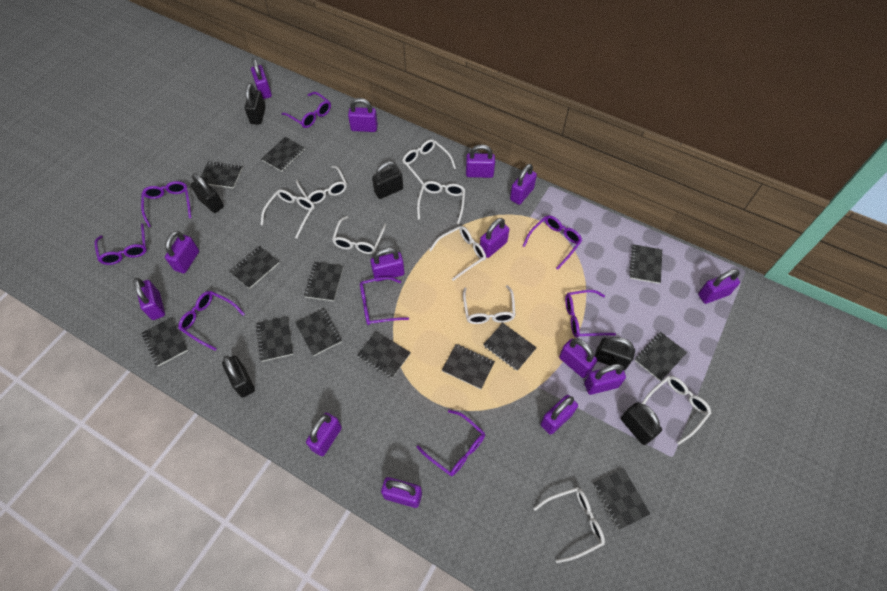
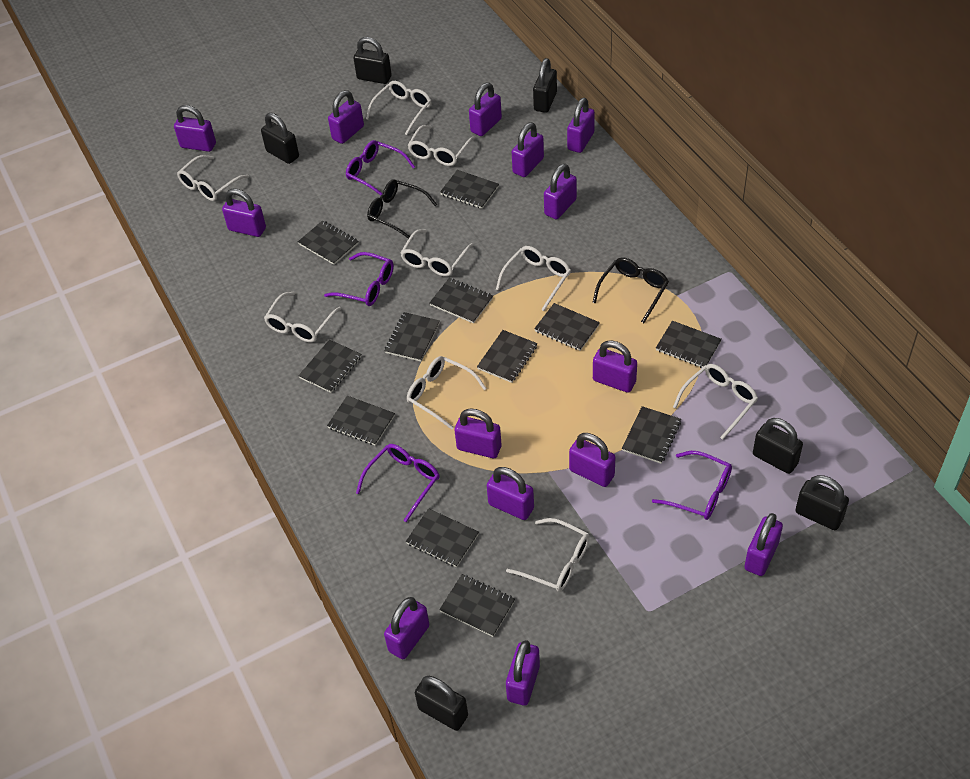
black glasses: none = 0 -> [367,179,437,239] [592,257,669,323] = 2
black notebook: [142,317,188,366] [201,161,243,189] [229,246,279,289] [256,316,293,362] [261,137,305,172] [295,308,342,356] [304,262,343,301] [357,332,411,378] [442,344,495,389] [483,323,537,371] [593,468,650,530] [629,244,662,284] [635,332,687,382] = 13 -> [298,220,358,265] [298,339,361,393] [327,396,395,446] [384,312,440,362] [406,508,479,567] [429,278,493,323] [439,574,515,637] [440,170,499,209] [477,330,537,383] [534,303,600,351] [622,406,681,464] [656,321,722,368] = 12
purple glasses: [95,223,147,265] [141,181,191,227] [178,291,245,351] [282,92,331,128] [360,277,409,325] [417,410,485,476] [523,215,582,270] [565,290,616,338] = 8 -> [324,252,394,306] [346,140,415,195] [356,444,440,522] [652,451,732,520] = 4

